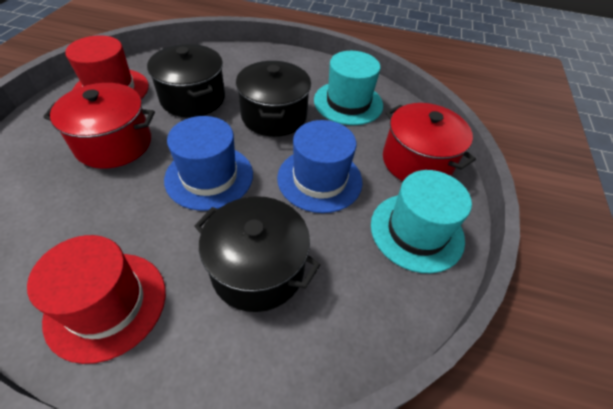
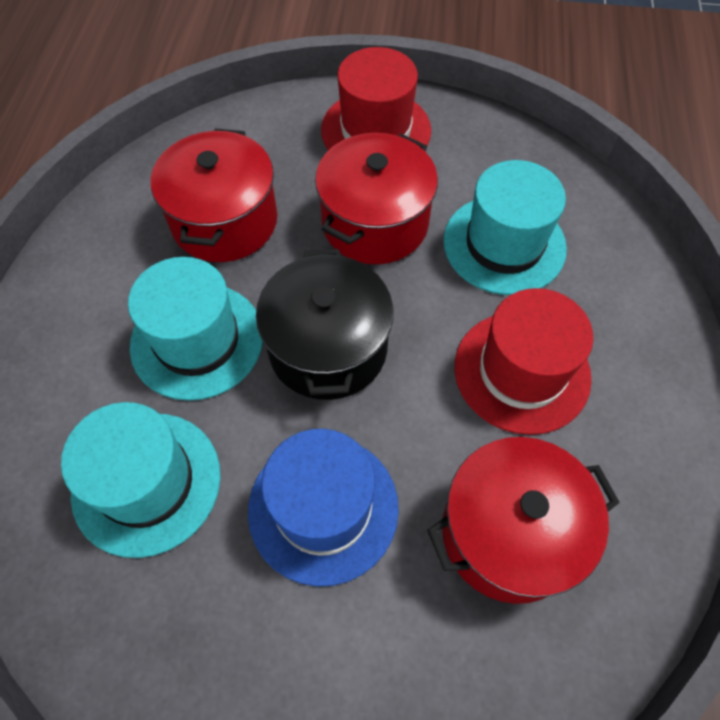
black pot: [147,44,225,117] [194,196,320,312] [236,61,311,137] = 3 -> [256,249,394,400] = 1
blue hat: [164,116,253,211] [277,120,362,213] = 2 -> [248,429,399,587] = 1
red pot: [43,83,155,169] [383,103,476,181] = 2 -> [151,128,277,262] [315,133,438,264] [427,437,620,604] = 3
turquoise hat: [314,51,383,125] [371,170,472,273] = 2 -> [61,402,221,558] [128,257,263,401] [444,160,567,295] = 3

